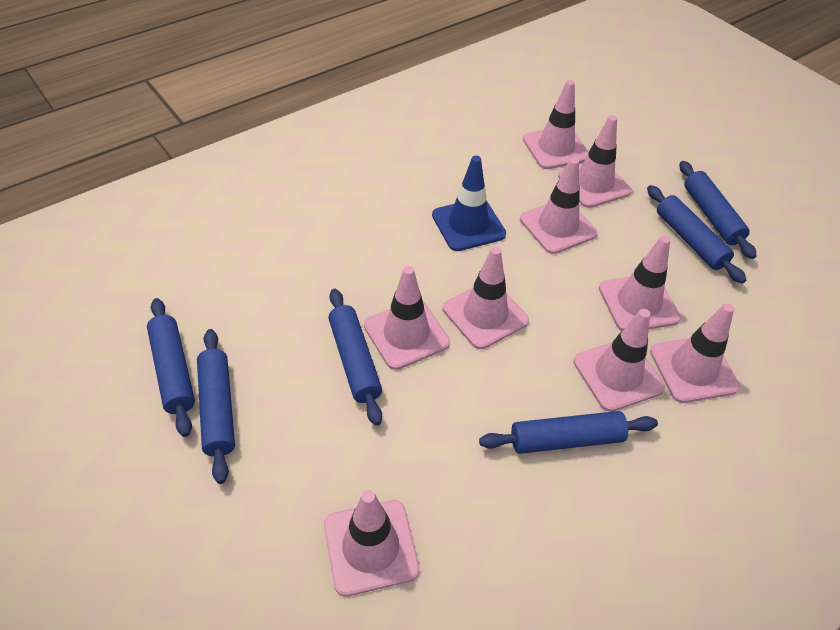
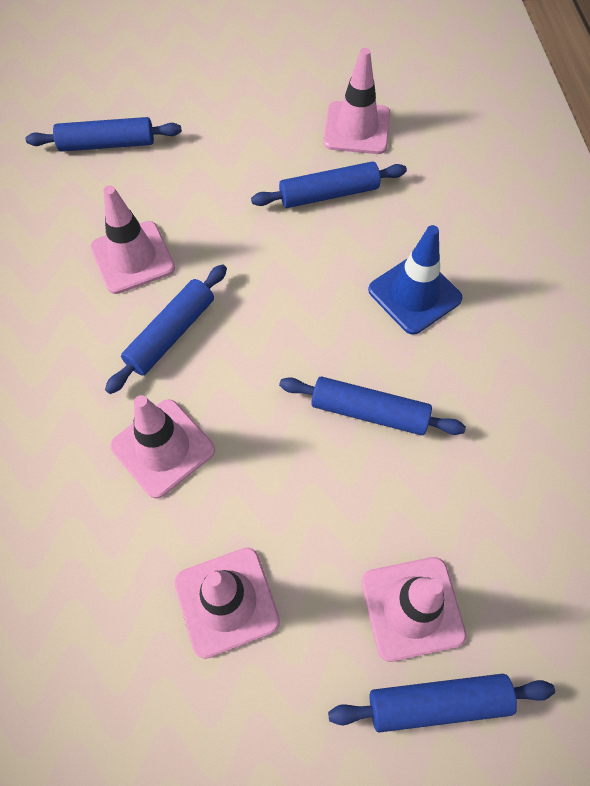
blue rolling pin: [147,298,195,437] [197,329,235,484] [328,289,382,426] [479,411,658,454] [647,185,746,283] [680,161,757,259] = 6 -> [25,117,182,152] [105,264,227,394] [251,161,407,208] [279,376,466,435] [328,674,555,733] = 5
pink traffic cone: [324,490,420,597] [364,266,450,370] [443,246,529,349] [520,158,597,254] [523,80,589,169] [558,115,632,208] [573,309,665,412] [599,235,681,331] [650,303,740,403] = 9 -> [90,185,175,294] [110,395,215,498] [175,547,280,659] [323,48,390,154] [362,557,466,662] = 5

